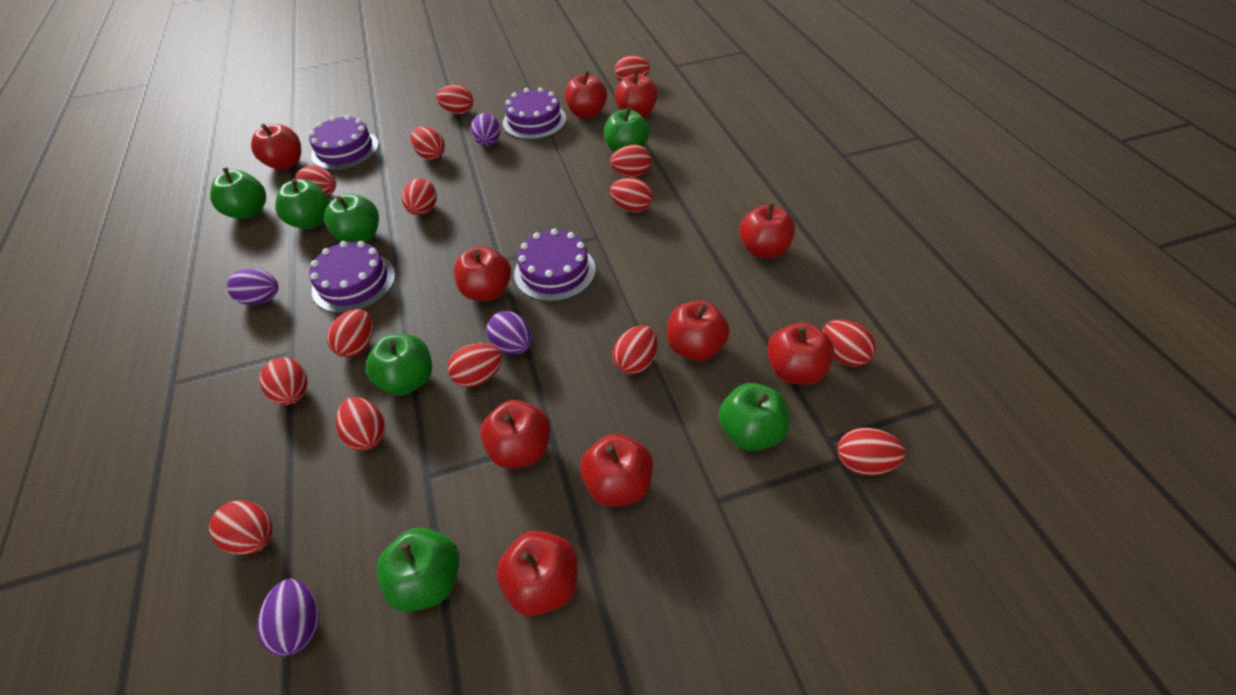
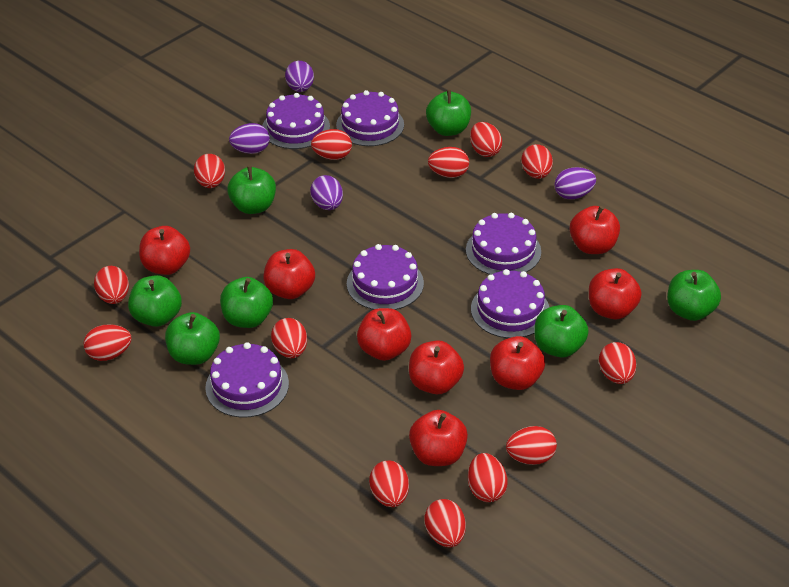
purple cake: [309,115,379,170] [309,241,395,313] [503,87,566,139] [514,229,596,302] = 4 -> [205,342,289,418] [262,93,330,149] [336,90,404,146] [347,244,424,310] [466,213,541,275] [471,269,549,338] = 6
red apple: [251,124,301,170] [454,246,511,301] [480,400,551,469] [497,531,578,616] [565,71,607,119] [580,434,653,506] [615,70,658,117] [667,300,730,361] [739,203,795,258] [767,322,834,385] = 10 -> [139,226,190,275] [264,249,315,299] [357,308,411,361] [409,340,464,394] [409,410,468,466] [490,336,545,390] [570,206,620,254] [589,268,642,319] = 8
red egg: [209,500,272,555] [259,358,307,405] [295,166,336,196] [327,309,373,358] [336,397,385,451] [402,178,437,215] [411,126,445,160] [436,85,474,114] [448,343,502,387] [610,144,651,177] [610,178,653,212] [612,325,657,375] [615,55,650,82] [823,319,876,367] [838,428,906,476] = 15 -> [83,324,132,361] [94,266,129,304] [194,154,225,188] [271,318,307,358] [311,129,352,160] [369,460,409,507] [424,499,466,547] [428,147,469,178] [468,453,508,502] [470,122,502,157] [506,426,557,465] [521,144,553,179] [599,342,636,384] = 13

